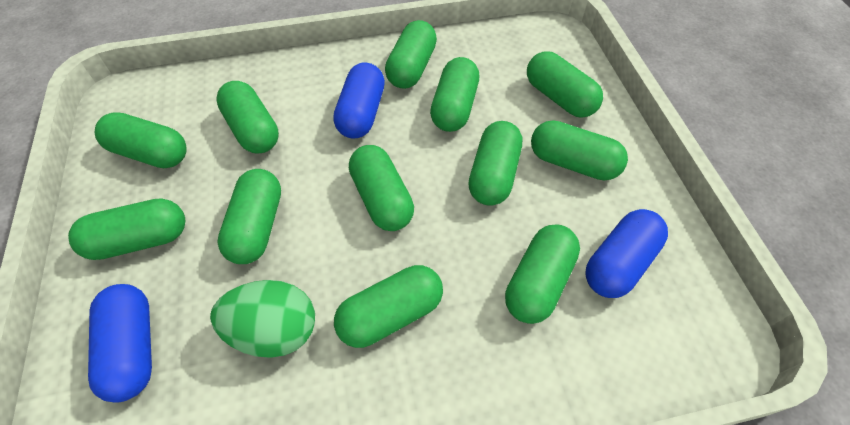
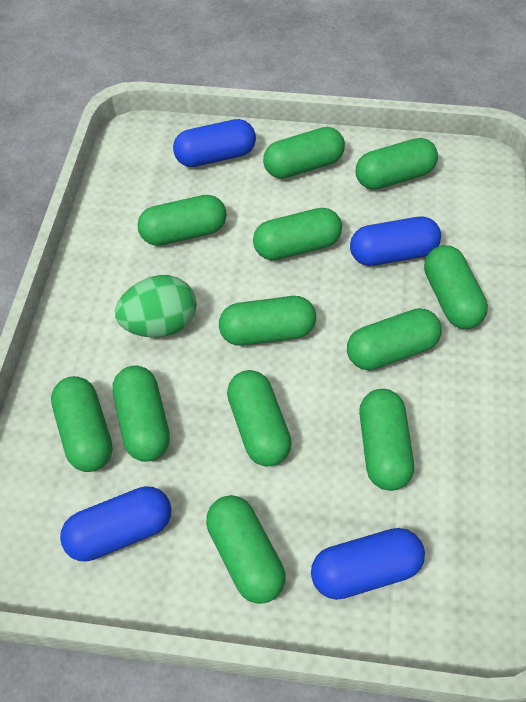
blue capsule: [88,284,152,403] [333,63,385,139] [585,209,668,298] = 3 -> [60,486,172,562] [173,119,256,167] [311,528,425,600] [350,217,441,266] = 4

